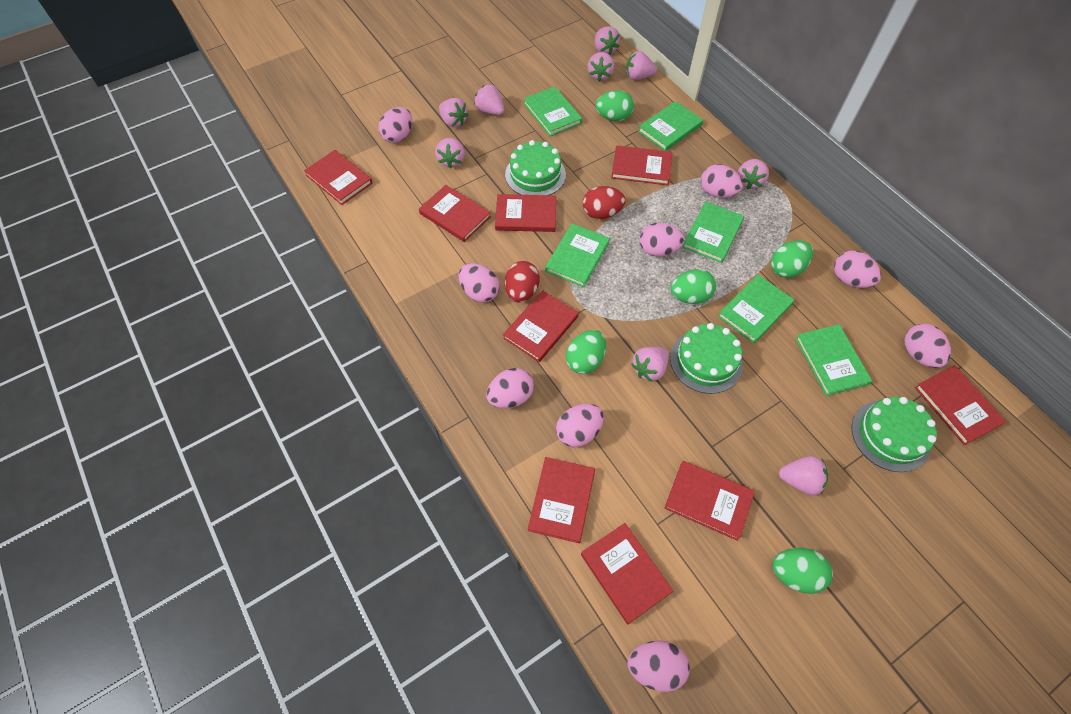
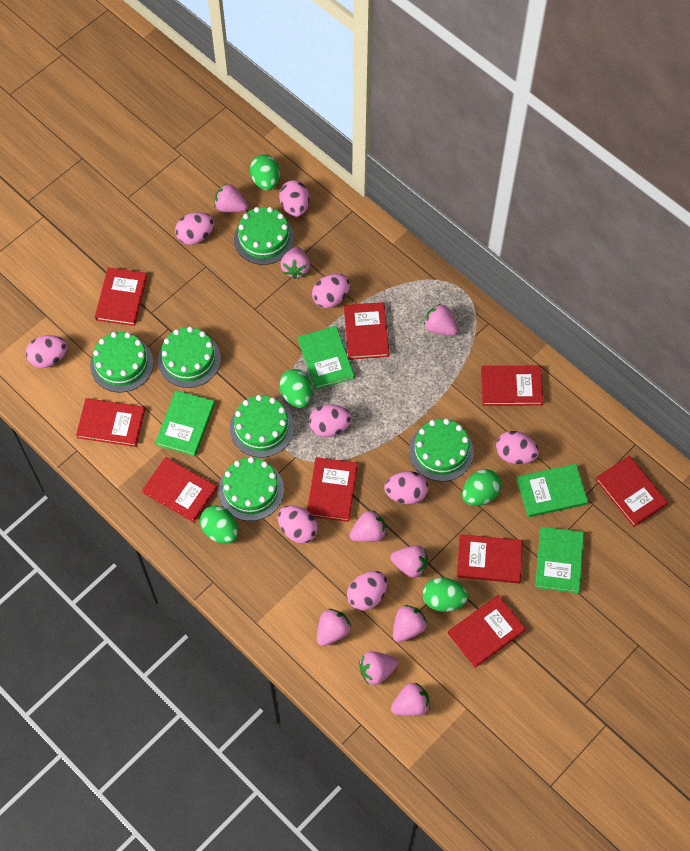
green book: [523,86,582,136] [545,224,610,287] [638,101,703,151] [682,201,744,263] [718,275,794,343] [795,324,872,396] = 6 -> [155,390,215,456] [298,326,354,390] [517,464,588,517] [535,527,584,593] = 4
green cake: [505,140,566,195] [670,323,743,394] [851,397,936,472] = 3 -> [90,332,153,393] [158,327,221,388] [219,457,284,521] [230,395,294,458] [234,207,294,265] [409,419,474,481] = 6
red egg: [505,261,540,303] [583,186,626,219] = 2 -> none = 0

